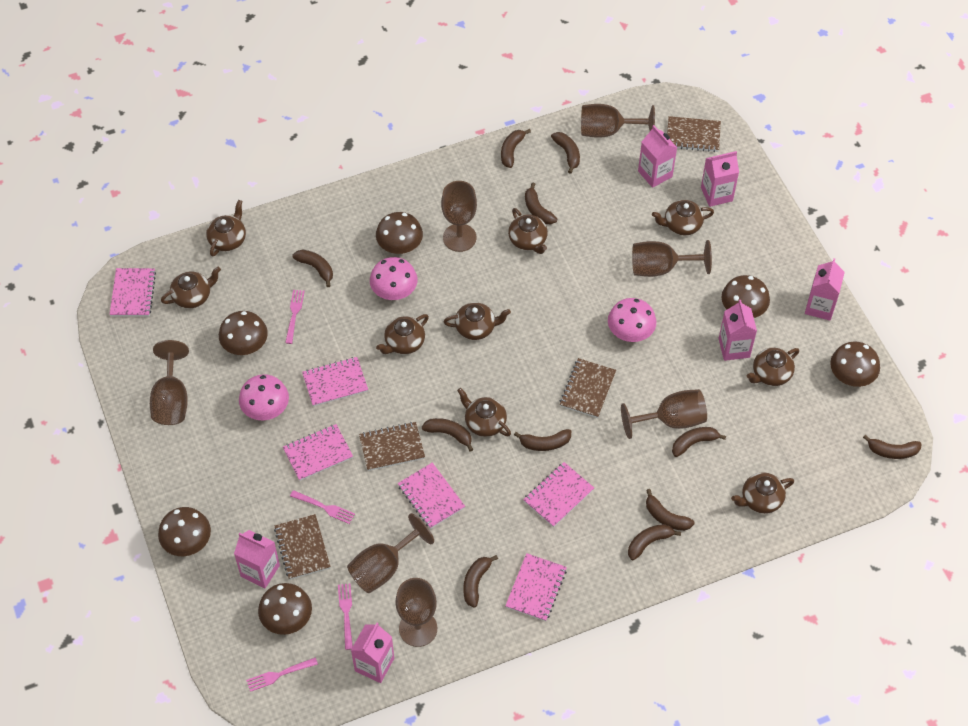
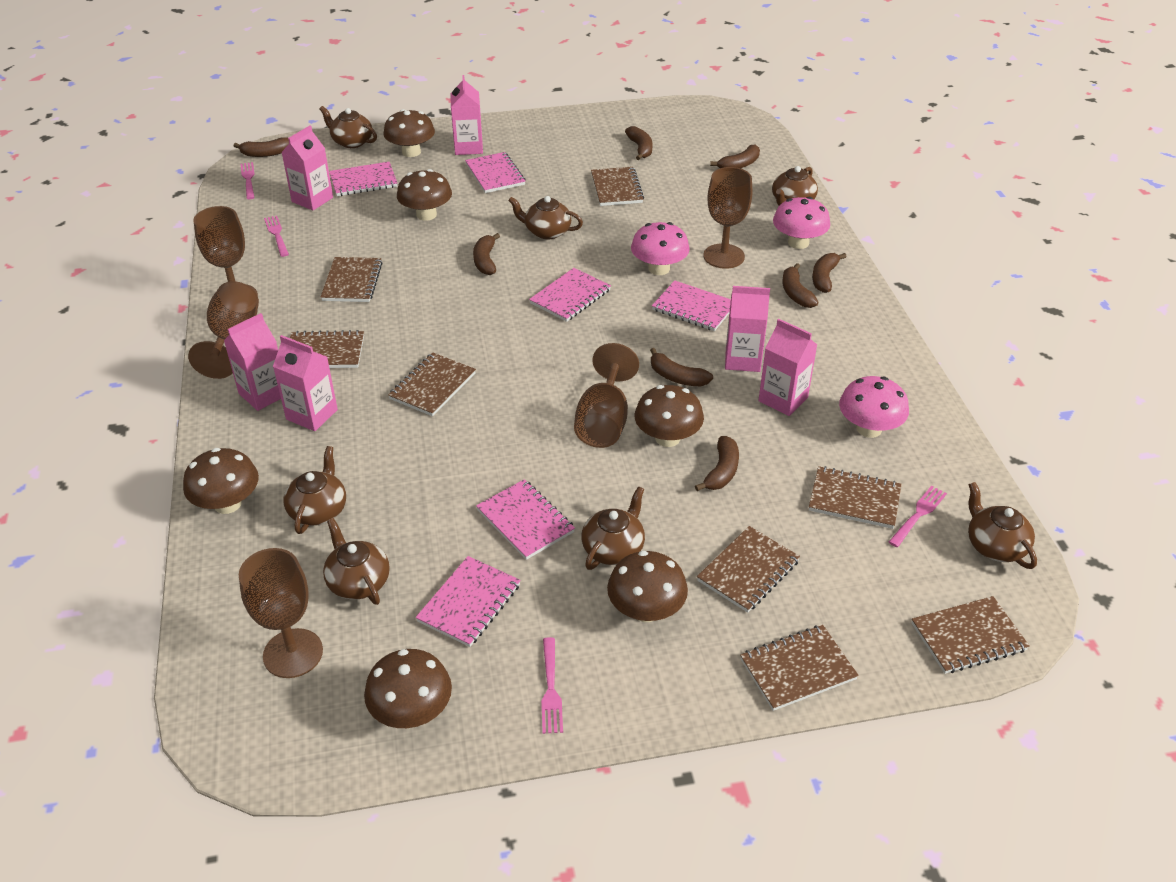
brown banana: [292,250,333,287] [422,418,474,452] [463,555,498,607] [501,129,531,168] [514,429,571,451] [525,182,557,224] [551,132,580,174] [628,524,681,560] [646,489,695,531] [672,427,726,457] [863,435,921,459] = 11 -> [234,137,289,157] [473,233,500,275] [625,126,653,160] [650,348,713,386] [695,436,739,491] [710,144,760,168] [782,263,819,308] [812,253,847,293] = 8
brown goblet: [150,340,189,425] [347,513,434,593] [395,578,437,647] [441,181,477,252] [581,104,655,138] [621,389,707,439] [632,240,712,277] = 7 -> [188,281,259,379] [193,206,258,296] [239,548,323,678] [574,343,639,448] [703,167,752,269] = 5
brown notebook: [274,514,331,580] [359,422,425,471] [560,358,616,418] [667,116,721,152] = 4 -> [290,330,364,368] [321,257,382,302] [388,352,476,416] [591,167,644,206] [697,526,800,613] [740,625,859,711] [809,466,902,529] [912,596,1030,674] = 8
brown teapot: [161,267,221,308] [206,200,246,257] [376,314,429,354] [444,302,511,340] [457,388,511,437] [508,208,548,254] [652,200,714,235] [731,473,794,514] [747,348,799,386] = 9 -> [283,446,346,534] [319,106,377,148] [323,518,390,605] [508,196,583,240] [581,486,645,570] [772,166,818,206] [968,482,1037,569] = 7

